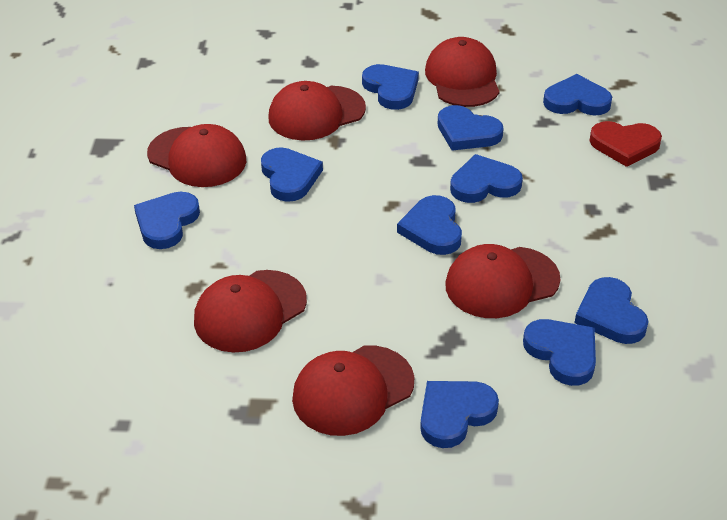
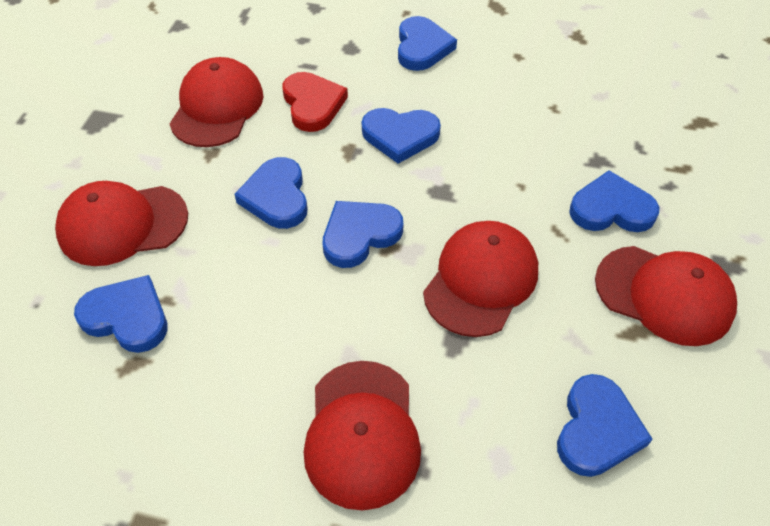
blue heart: [134,192,200,249] [261,147,323,202] [362,64,419,110] [397,195,462,255] [420,381,499,448] [438,105,504,151] [450,154,523,203] [523,319,596,386] [543,74,612,116] [575,277,649,344] = 10 -> [74,275,168,353] [234,157,308,229] [323,201,403,268] [361,108,441,164] [398,16,457,71] [557,374,653,477] [569,170,659,232] = 7
red cap: [147,124,246,187] [194,270,307,353] [268,81,366,141] [292,345,414,436] [425,37,500,107] [445,244,560,318] = 6 -> [55,181,188,266] [170,57,264,147] [304,361,421,510] [423,221,538,337] [595,246,737,346] = 5

